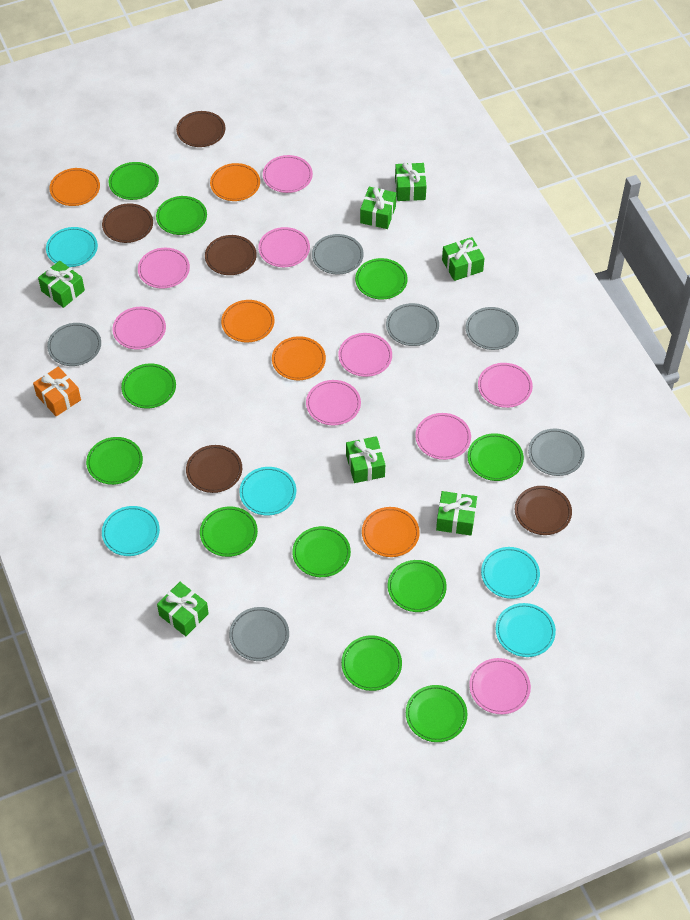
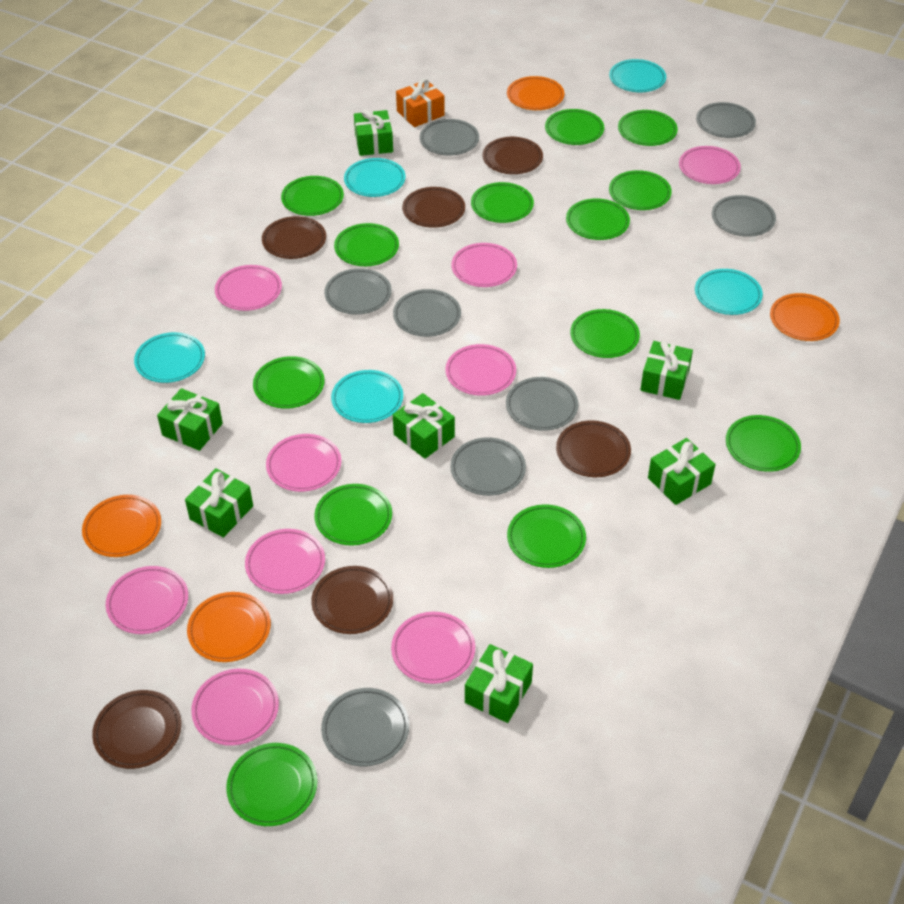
brown plate: [102,203,153,243] [176,111,225,147] [186,445,242,493] [205,235,257,275] [515,486,572,535] = 5 -> [92,690,181,769] [262,216,326,259] [311,566,393,634] [402,187,465,228] [483,137,543,174] [556,420,631,477] = 6
green plate: [86,437,143,485] [109,162,159,200] [121,363,176,408] [156,196,207,235] [200,506,258,557] [292,526,351,577] [341,635,402,691] [355,258,408,299] [388,560,447,612] [406,685,467,742] [467,433,524,481] = 11 -> [226,743,318,826] [253,356,325,409] [281,176,344,216] [314,484,392,546] [334,223,399,266] [471,182,534,223] [507,504,586,568] [545,109,604,145] [566,198,630,240] [570,309,640,358] [609,170,672,210] [618,110,678,146] [726,415,801,472] = 13
grey plate: [47,323,101,366] [229,607,289,661] [312,234,364,275] [386,303,439,346] [466,307,519,350] [528,429,585,476] = 6 -> [321,688,409,766] [324,268,392,315] [393,289,461,337] [420,119,479,156] [450,437,526,496] [506,377,578,431] [696,102,756,138] [712,195,776,237] = 8
orange plate: [49,168,100,206] [210,163,260,201] [221,300,275,343] [272,336,326,380] [362,507,420,557] = 5 -> [82,495,161,557] [187,592,271,662] [507,76,565,110] [770,293,840,341] = 4

